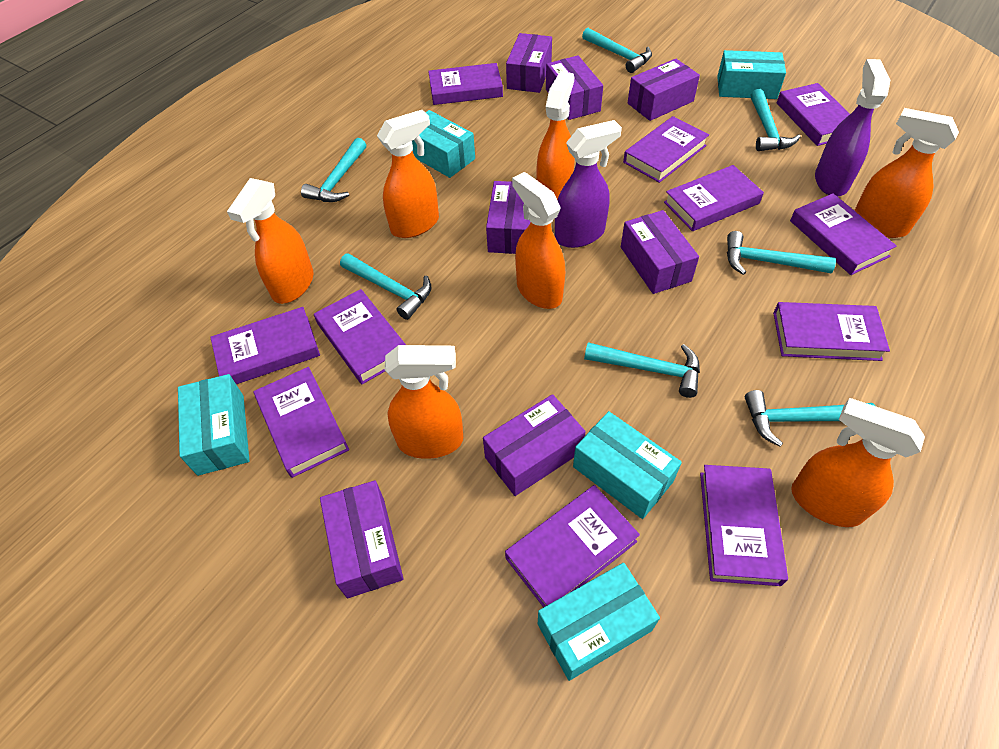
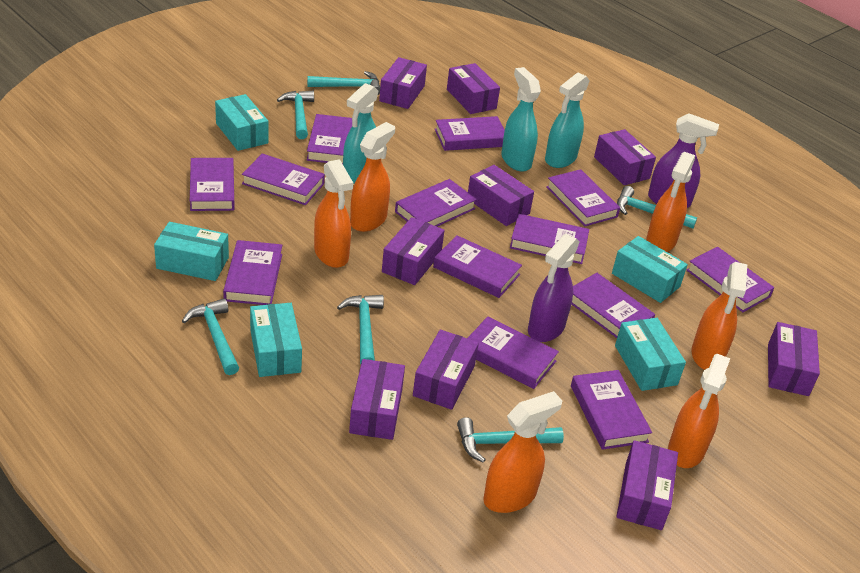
orange spray bottle: [227,178,314,304] [377,110,439,238] [385,345,463,459] [512,172,565,309] [536,71,575,199] [791,398,925,527] [854,108,959,238] = 7 -> [314,159,353,268] [350,122,395,232] [483,391,562,513] [646,152,695,252] [668,354,730,468] [692,262,747,370] = 6
purple book: [210,307,320,384] [254,367,349,478] [314,289,406,384] [428,63,503,105] [505,485,640,608] [623,116,709,183] [664,165,764,231] [700,465,788,586] [773,302,890,361] [777,83,850,146] [790,193,897,275] = 11 -> [190,158,235,211] [223,240,282,305] [242,154,325,205] [307,114,352,164] [395,179,477,227] [433,235,522,298] [435,116,505,151] [467,316,559,389] [510,214,589,264] [546,169,620,226] [571,370,652,450] [572,273,655,338] [687,247,774,312] = 13
purple box: [320,480,404,598] [483,394,586,496] [486,181,530,254] [506,33,552,93] [546,55,603,120] [621,210,699,294] [628,59,700,121] = 7 -> [349,359,405,440] [379,57,427,109] [382,217,445,285] [413,330,479,410] [447,63,500,114] [468,165,534,226] [594,129,656,185] [616,440,678,530] [768,322,820,396] = 9
turquoise hammer: [301,138,366,202] [340,253,431,320] [582,28,652,73] [584,342,700,398] [727,231,836,275] [745,390,875,447] [751,89,801,151] = 7 -> [182,298,239,375] [277,91,314,139] [307,71,380,95] [337,295,384,364] [457,417,564,463] [617,186,697,229] = 6
turquoise spray bottle: none = 0 -> [343,83,378,184] [501,67,541,172] [545,72,589,168] = 3

